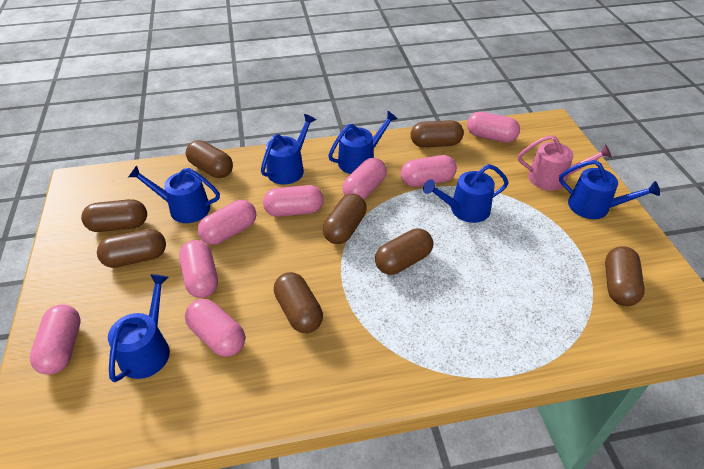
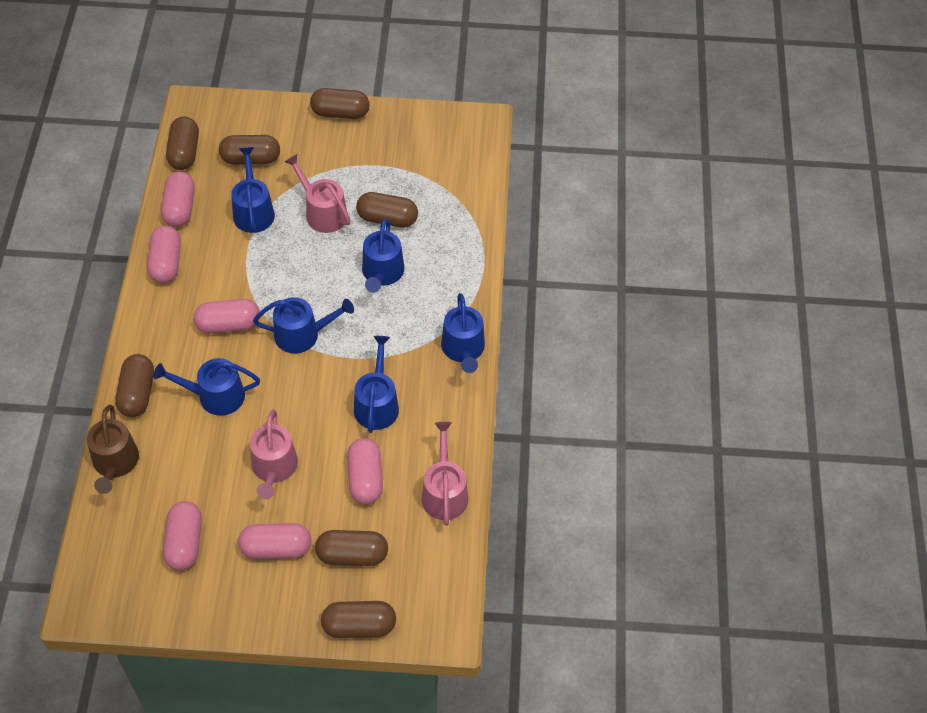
brown capsule: [81,199,147,232] [97,229,166,268] [186,140,233,178] [274,272,323,333] [323,194,367,244] [375,228,433,275] [411,120,464,147] [605,246,645,306] = 8 -> [115,354,154,417] [166,117,199,170] [219,135,280,165] [310,88,370,119] [315,530,388,566] [321,601,396,638] [356,192,418,228] = 7
brown watering can: none = 0 -> [87,405,139,494] = 1
pink capsule: [30,304,81,375] [179,240,218,298] [185,299,245,357] [198,200,256,245] [263,185,324,217] [342,158,387,199] [401,155,457,187] [467,112,520,143] = 8 -> [147,226,181,283] [161,171,195,227] [163,501,202,571] [193,299,260,334] [238,523,312,559] [347,438,383,504] = 6
pink watering can: [518,135,612,191] = 1 -> [250,410,298,499] [285,154,351,233] [421,422,468,525] = 3

